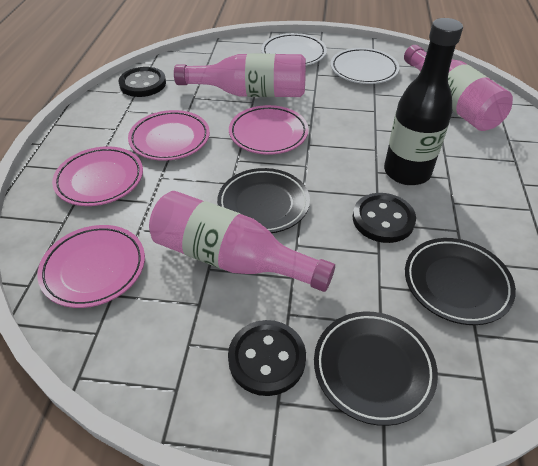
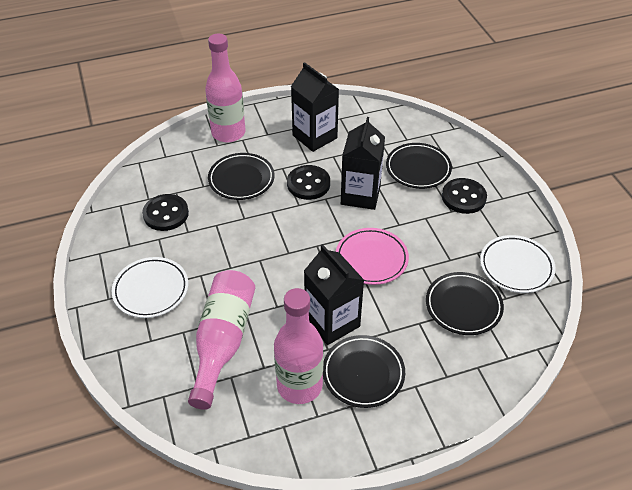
black bottle: [384,18,463,185] = 1 -> none = 0
black carton: none = 0 -> [291,62,339,152] [304,244,364,345] [341,117,385,210] = 3
black plate: [217,168,310,233] [314,312,438,426] [405,238,516,325] = 3 -> [208,153,275,200] [323,335,405,408] [386,143,452,189] [426,272,504,335] = 4
pink plate: [37,225,145,308] [52,146,143,206] [128,110,210,161] [229,105,309,155] = 4 -> [336,228,409,285] = 1

